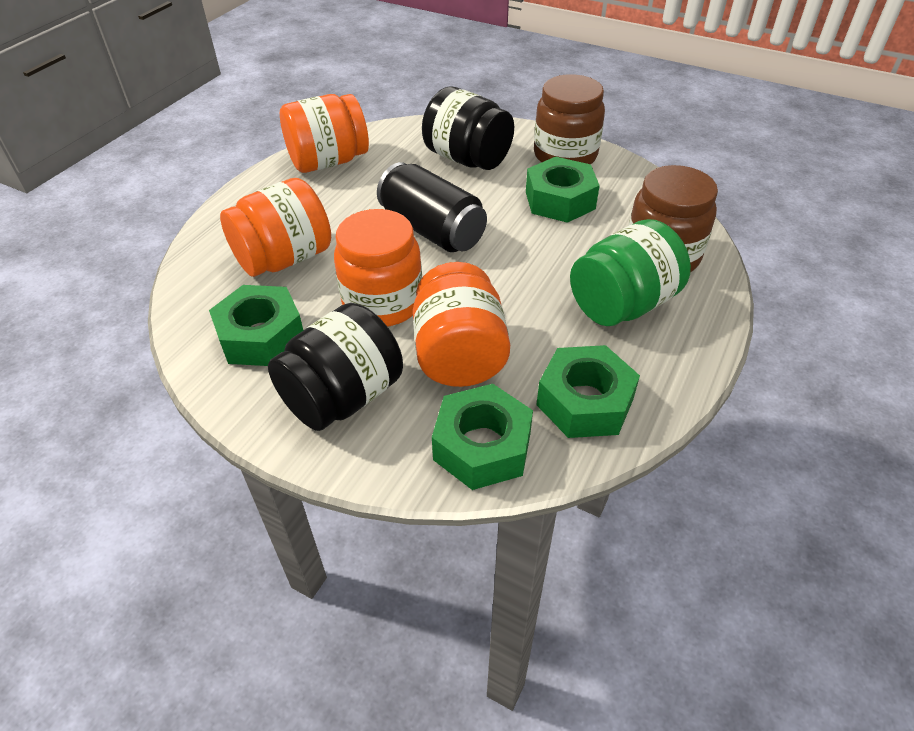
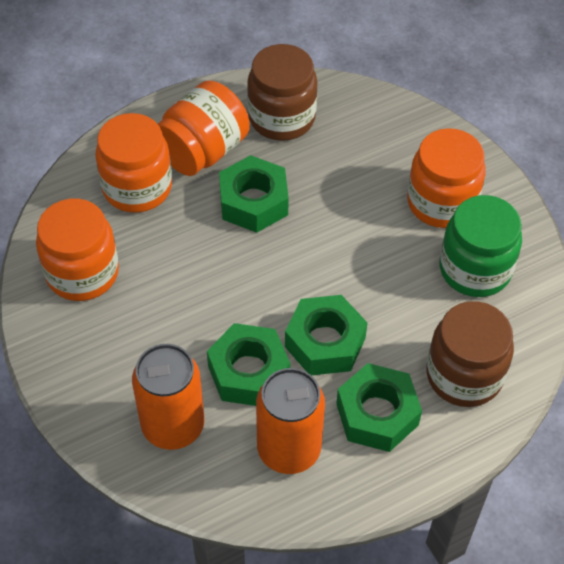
black can: [377,162,487,252] = 1 -> none = 0
black jar: [268,303,403,431] [422,87,514,170] = 2 -> none = 0
orange can: none = 0 -> [132,344,204,450] [256,368,325,474] = 2

